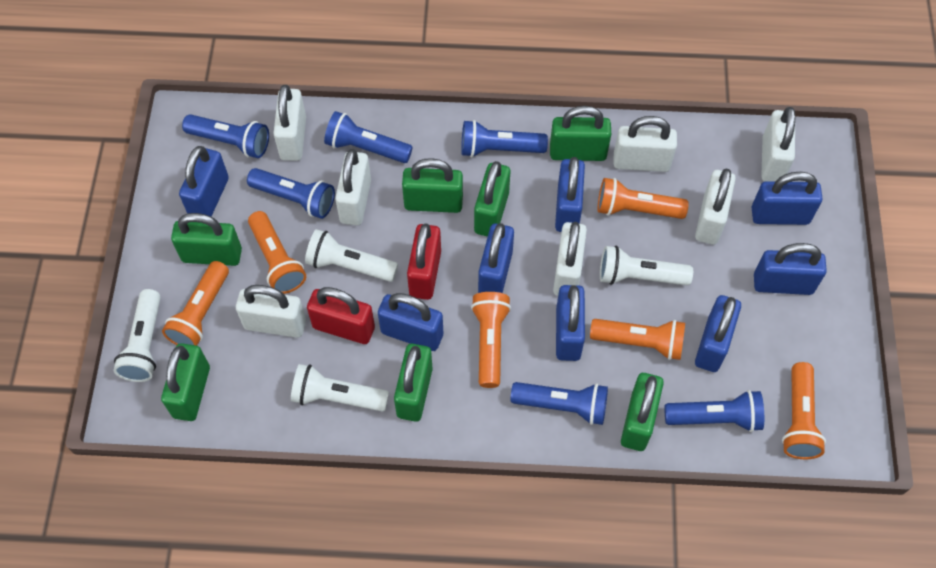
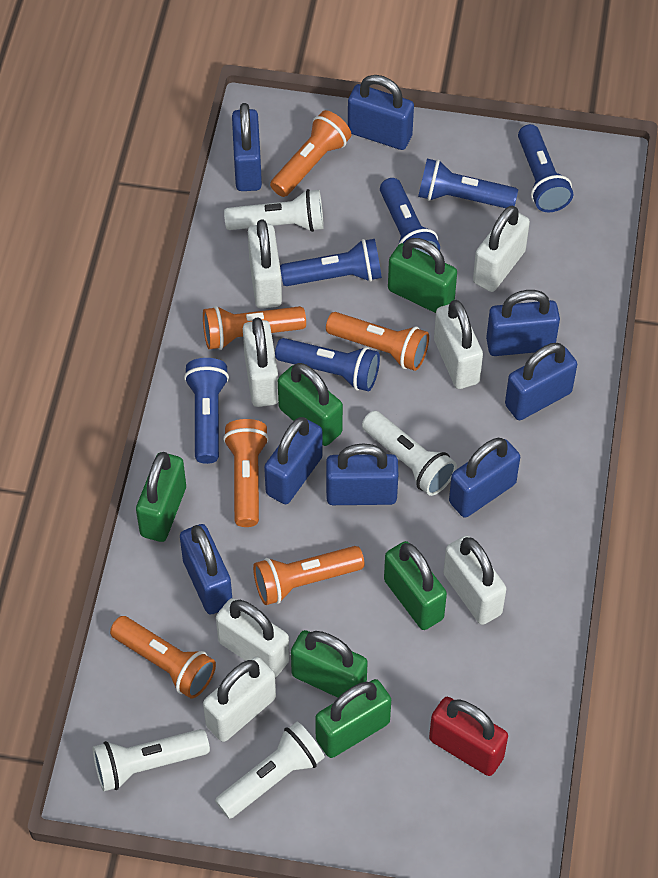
green padlock: [161,343,210,421] [171,213,242,266] [394,344,433,422] [402,158,463,213] [474,161,510,237] [550,106,611,161] [621,373,664,451] = 7 -> [136,452,186,542] [278,363,343,446] [291,630,368,698] [315,679,391,758] [384,541,447,630] [388,238,457,313] = 6
red padlock: [307,287,375,344] [407,224,441,300] = 2 -> [429,697,508,776] = 1

